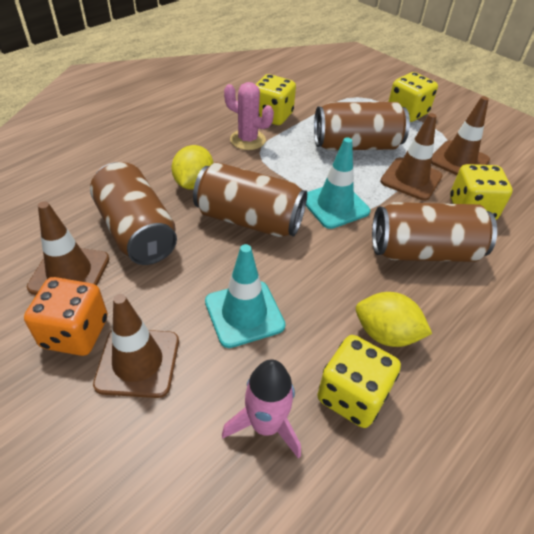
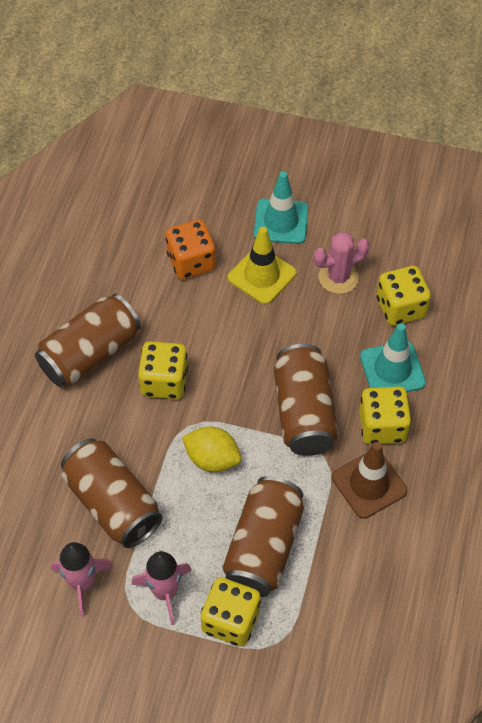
brown traffic cone: [27,201,109,295] [93,294,179,398] [380,113,443,201] [431,96,490,175] = 4 -> [332,442,407,519] = 1
pink rocket: [222,360,301,459] = 1 -> [51,542,113,617] [131,551,191,625] = 2
yellow lemon: [172,145,214,190] [356,292,432,347] = 2 -> [182,427,241,472] = 1
yellow traffic cone: none = 0 -> [228,227,296,304] = 1

